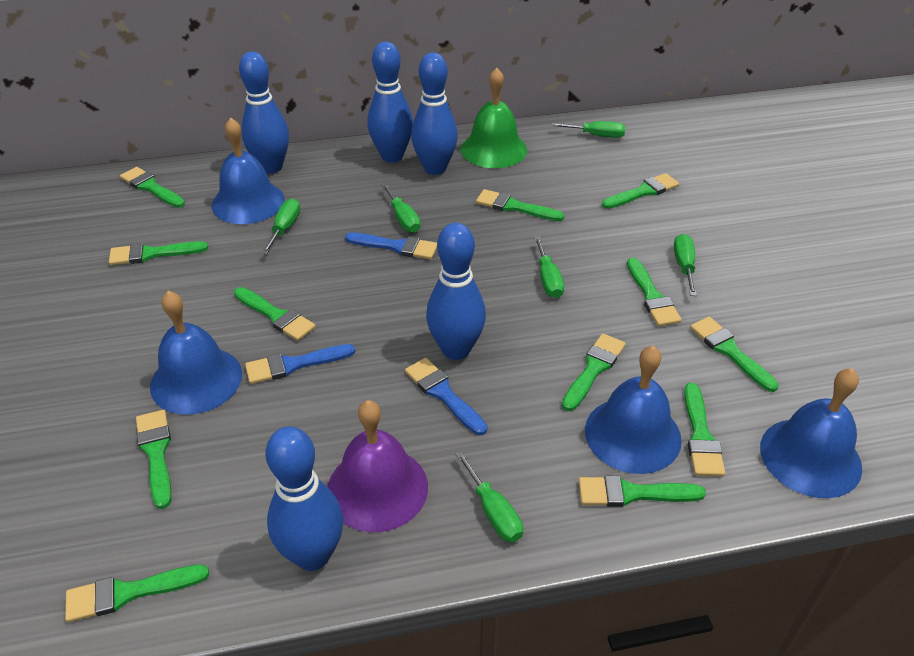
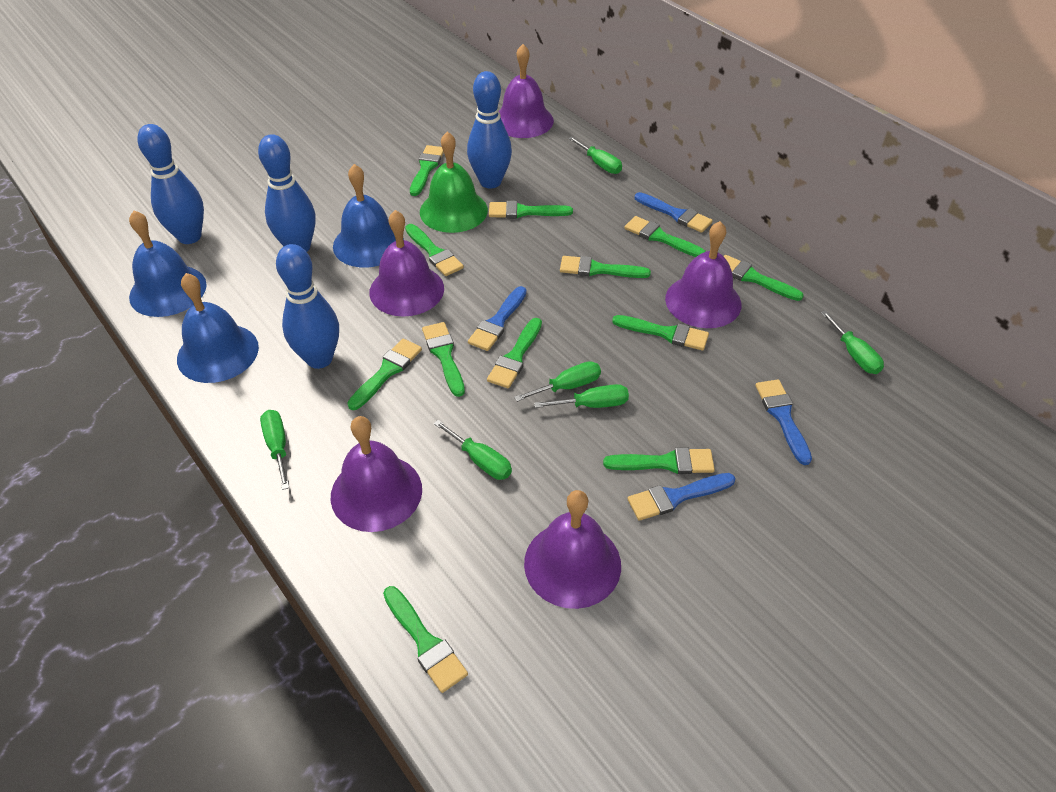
blue bell: [150,291,242,415] [212,118,285,224] [585,346,682,474] [760,368,862,498] = 4 -> [129,210,207,317] [177,273,259,383] [333,164,404,268] = 3
blue bowling pin: [239,51,289,174] [266,426,343,571] [367,41,413,163] [411,53,458,175] [426,223,486,360] = 5 -> [137,124,204,244] [258,134,316,252] [276,244,339,369] [467,71,512,189] = 4
blue brush: [245,344,355,384] [345,232,437,260] [405,358,488,435] = 3 -> [468,286,527,351] [628,473,736,521] [635,192,713,233] [755,379,812,465] = 4
purple bell: [327,400,428,532] = 1 -> [331,416,422,532] [369,210,444,317] [498,44,554,138] [524,490,621,609] [665,221,741,328] = 5

